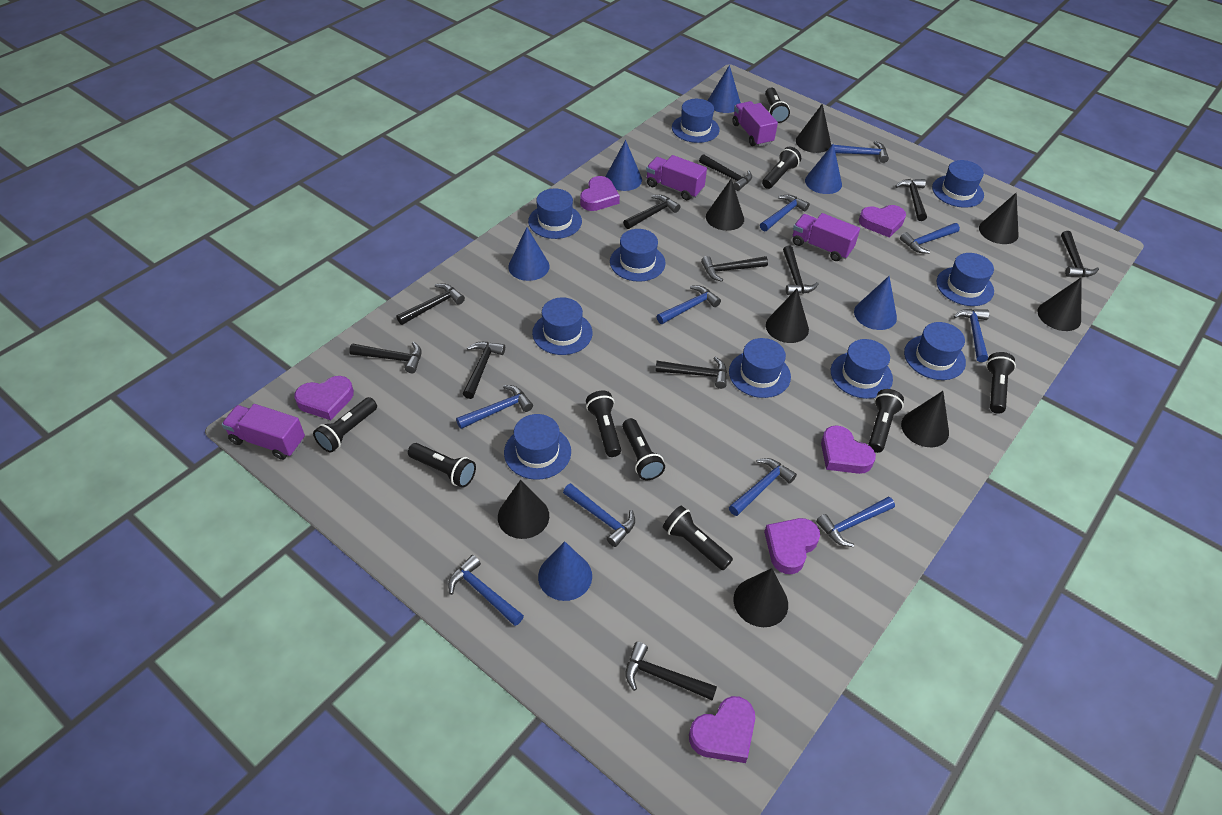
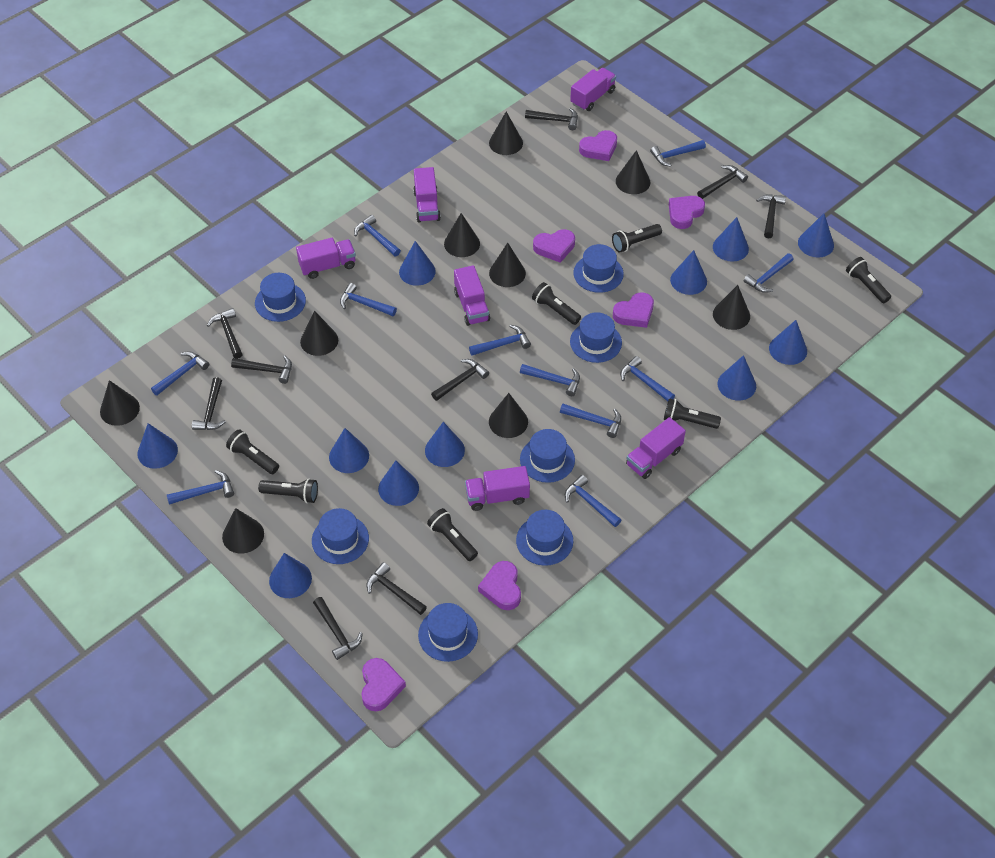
black cone: [498,480,549,539] [706,179,744,231] [734,568,788,627] [766,289,809,343] [796,104,831,153] [901,391,949,447] [979,193,1019,244] [1037,277,1082,331] = 8 -> [100,380,140,426] [222,508,264,553] [300,311,338,356] [444,213,480,257] [489,112,523,155] [489,243,526,287] [489,393,528,438] [616,150,650,194] [713,285,750,330] = 9
black flashlight: [313,397,377,452] [408,443,476,488] [586,391,621,457] [622,418,665,480] [663,505,733,570] [762,147,801,189] [765,87,790,123] [868,389,904,453] [986,352,1016,414] = 9 -> [226,429,279,474] [258,478,318,503] [427,508,478,561] [532,282,581,325] [612,224,662,253] [664,398,721,429] [846,257,891,303] = 7
black hammer: [349,342,422,373] [396,283,465,325] [463,342,505,399] [623,195,680,229] [625,642,717,701] [655,357,727,389] [699,154,752,191] [701,256,768,282] [783,246,819,295] [895,179,927,221] [1061,231,1099,277] = 11 -> [192,377,226,430] [207,308,243,359] [231,356,292,384] [313,597,363,660] [366,562,427,615] [431,359,489,401] [525,108,578,130] [697,165,748,199] [756,194,786,238] = 9
blue cone: [508,227,550,281] [538,541,592,601] [606,140,642,191] [708,65,741,113] [805,144,842,194] [854,276,897,330] = 6 -> [137,423,178,469] [269,553,312,598] [329,428,369,473] [378,461,419,506] [399,241,436,286] [425,422,465,467] [670,250,707,295] [713,217,749,262] [717,355,756,401] [769,320,807,365] [798,213,834,258] = 11
blue hammer: [448,555,524,626] [456,385,533,429] [563,483,635,547] [656,285,721,324] [729,458,797,516] [760,195,810,231] [816,497,895,547] [830,141,889,163] [900,223,960,254] [953,309,989,362] = 10 -> [151,351,209,396] [167,470,234,505] [340,283,397,316] [354,215,401,257] [469,325,531,355] [520,364,580,396] [560,404,621,438] [565,475,621,527] [620,356,675,401] [650,140,706,167] [744,253,794,293] = 11
blue hat: [504,414,571,480] [528,188,582,239] [532,297,593,355] [610,229,666,282] [672,99,720,143] [729,338,791,398] [831,339,893,399] [904,322,966,380] [932,160,984,208] [937,253,994,306] = 10 -> [255,273,306,322] [312,508,369,564] [418,603,478,662] [516,510,573,566] [520,429,575,483] [570,312,622,363] [574,244,624,293] = 7
purple truck: [222,404,305,460] [646,155,707,200] [732,101,778,146] [793,213,860,261] = 4 -> [296,238,356,279] [413,167,441,222] [454,265,490,326] [465,466,530,511] [570,68,616,111] [626,417,686,479] = 6

